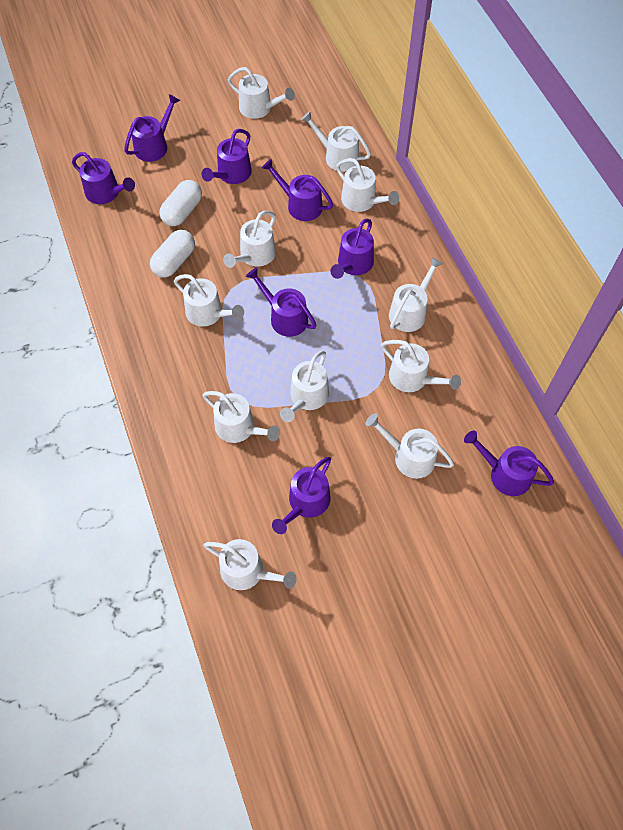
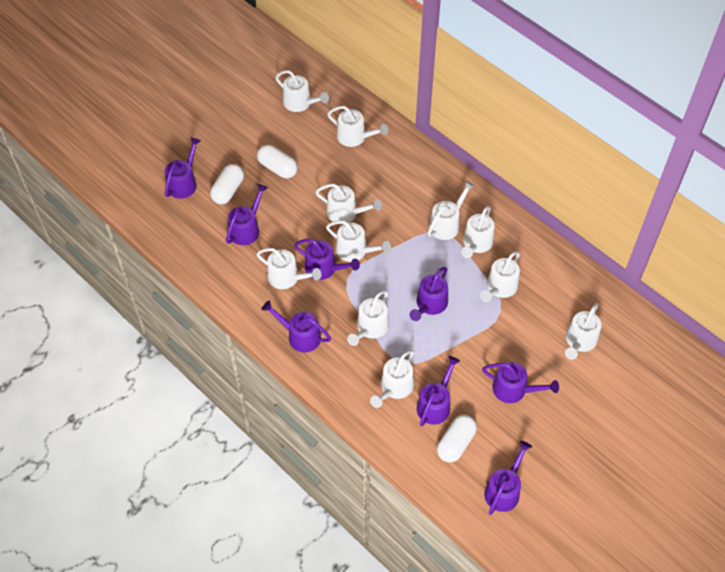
white capsule: [150,230,195,278] [159,180,202,226] = 2 -> [210,164,244,204] [257,145,298,178] [437,414,477,463] = 3

